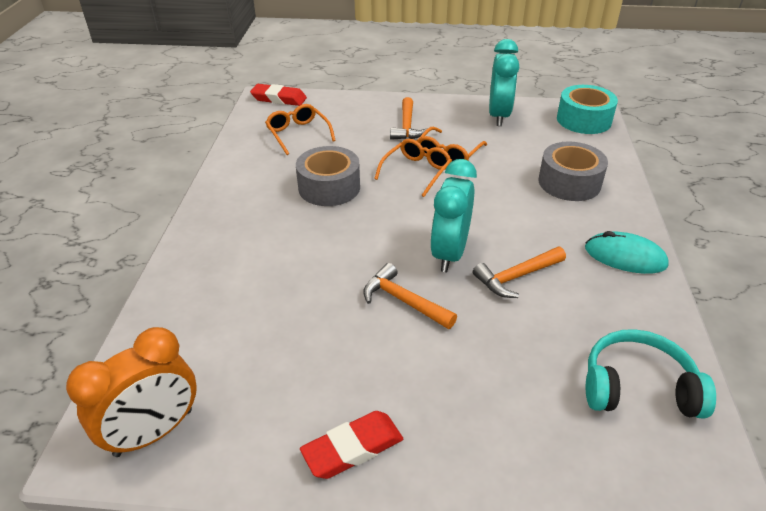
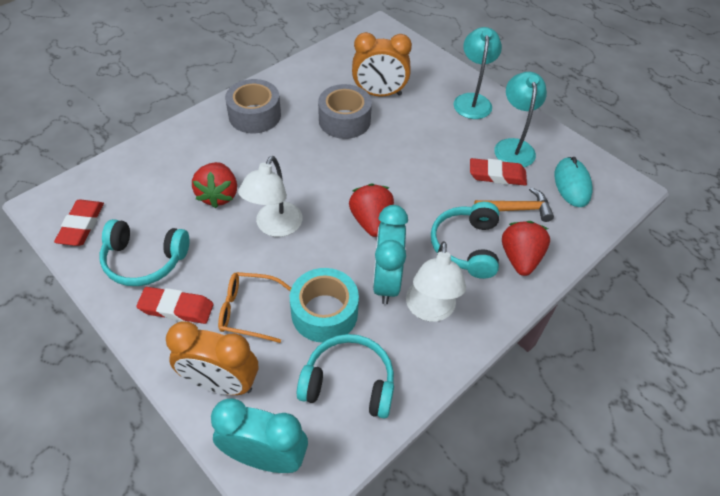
orange clock: [66,327,197,457] = 1 -> [166,321,258,395] [352,32,412,97] = 2
orange glasses: [265,104,336,155] [374,139,452,197] [417,127,487,162] = 3 -> [218,272,291,343] = 1
orange hammer: [363,263,457,329] [390,97,428,140] [473,247,566,298] = 3 -> [474,188,554,222] = 1
red eraser: [250,84,307,106] [300,411,403,479] = 2 -> [54,200,104,246] [136,287,214,324] [470,158,527,186] = 3
red strawberry: none = 0 -> [192,162,237,208] [349,183,394,237] [502,221,550,276] = 3
turquoise headphones: [586,329,716,419] = 1 -> [100,219,190,286] [297,334,394,418] [431,202,499,279] = 3
turquoise lamp: none = 0 -> [454,27,502,119] [494,72,547,167] = 2
white lamp: none = 0 -> [238,156,302,237] [406,241,466,322] = 2

